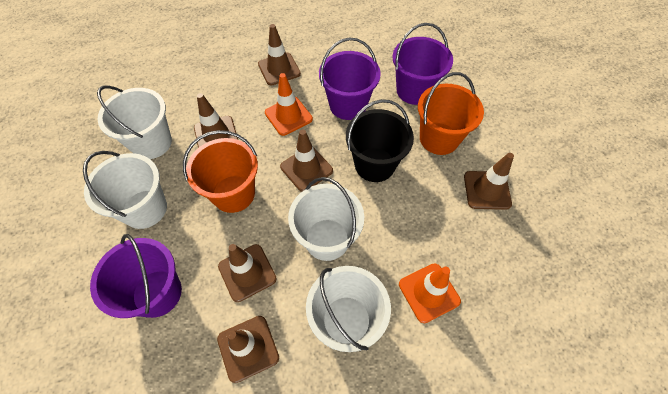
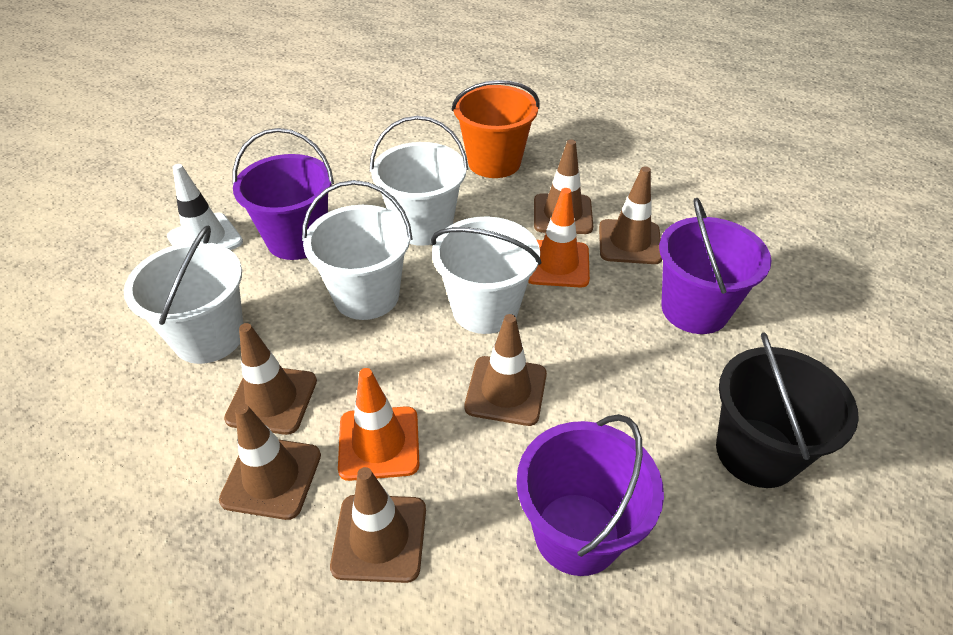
orange bucket: [183,130,258,213] [418,72,484,155] = 2 -> [452,80,540,178] = 1
white traffic cone: none = 0 -> [167,164,243,250] = 1

